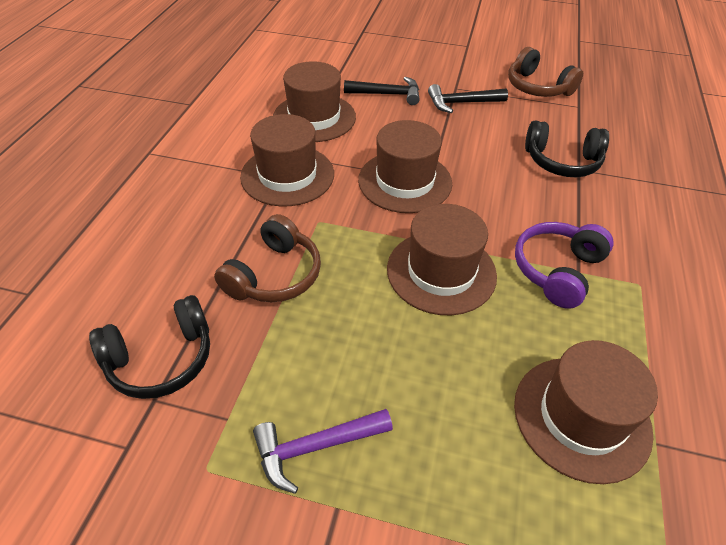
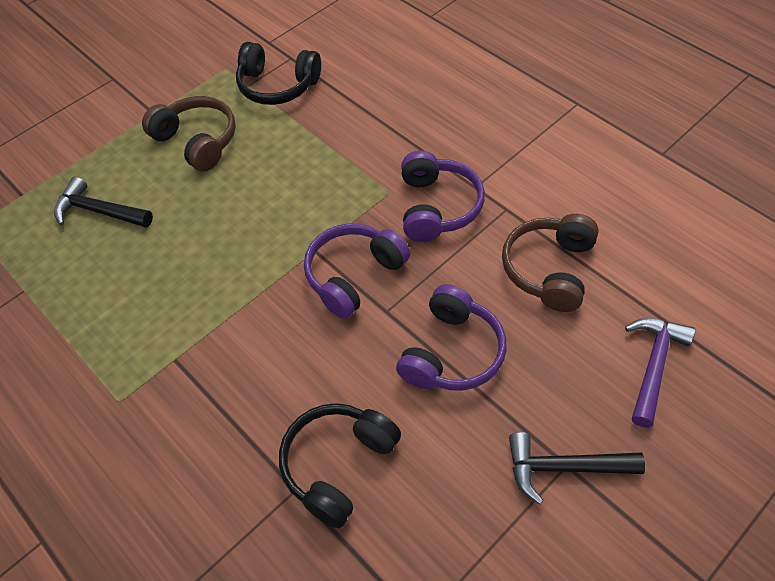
brown hat: [240,114,334,206] [273,62,356,142] [358,120,452,213] [387,204,497,315] [514,340,658,484] = 5 -> none = 0
purple headphones: [515,222,614,309] = 1 -> [304,223,411,319] [396,284,507,391] [401,151,485,242] = 3

